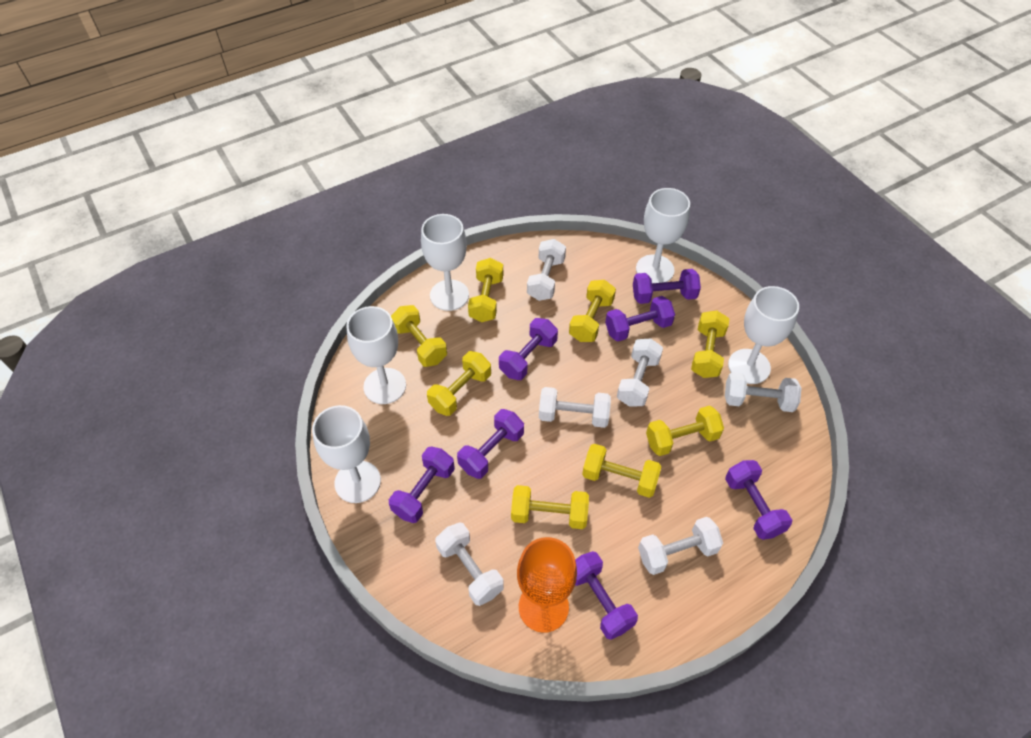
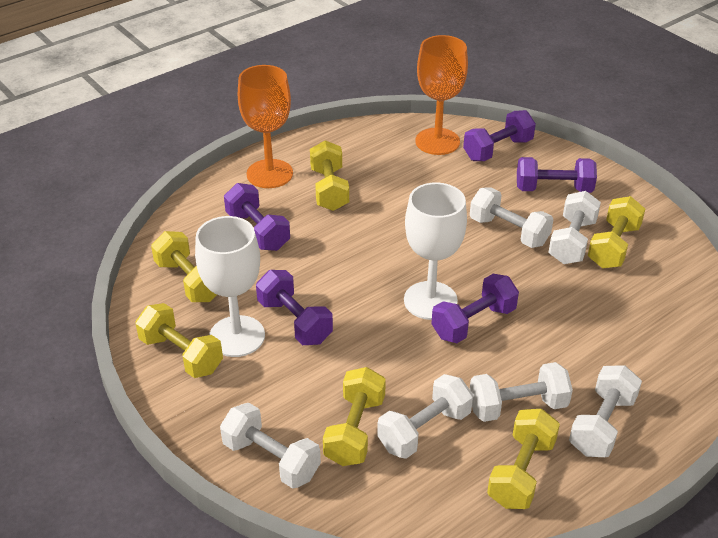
orange goblet: [517,537,577,633] = 1 -> [238,65,293,188] [415,35,468,155] = 2
purple dumbbell: [389,446,455,523] [457,409,524,479] [499,318,558,380] [575,551,638,640] [605,296,675,341] [633,269,701,304] [725,460,792,540] = 7 -> [224,183,290,251] [256,270,333,345] [431,274,519,343] [463,110,536,161] [517,157,597,193] = 5
white goblet: [312,405,381,503] [346,306,406,404] [421,214,469,311] [636,188,690,283] [728,286,799,384] = 5 -> [195,216,265,357] [404,182,467,320] = 2
yellow dumbbell: [391,305,447,367] [427,351,491,416] [468,258,503,322] [511,485,589,529] [569,280,616,342] [582,444,661,498] [646,406,724,456] [691,311,729,378] = 8 -> [135,303,223,378] [151,231,217,302] [310,140,349,211] [323,367,386,466] [487,409,560,509] [588,196,645,268] = 6

